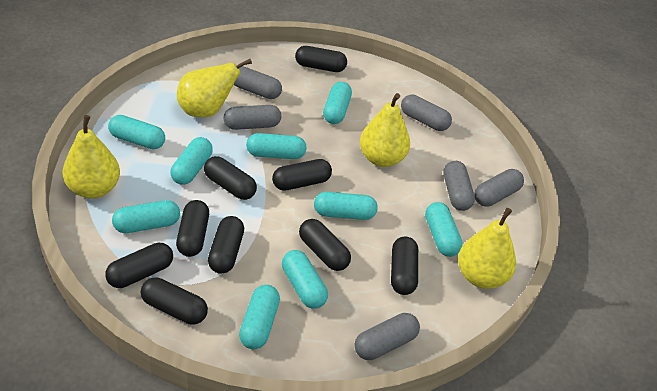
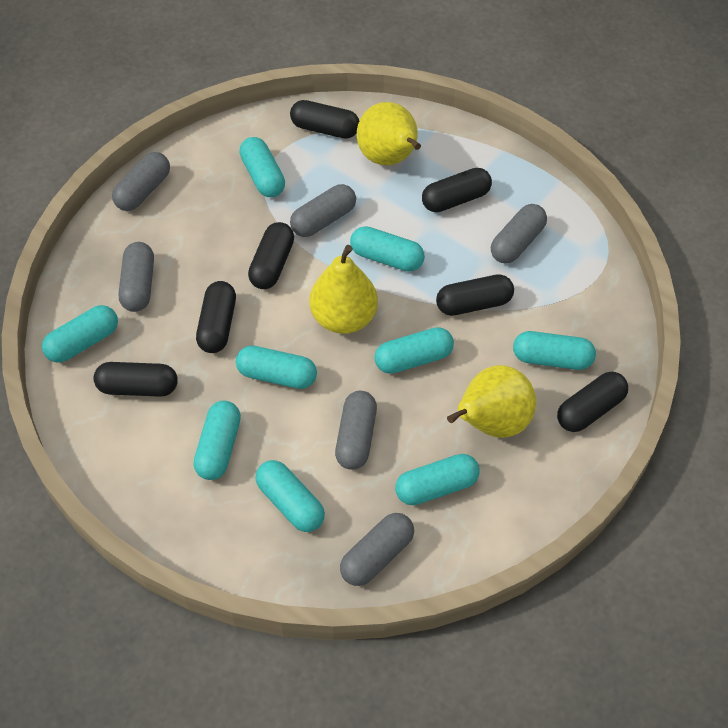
black capsule: [105,243,173,288] [141,277,208,325] [176,200,209,257] [204,156,257,200] [208,216,244,274] [272,159,332,191] [295,46,347,72] [299,219,351,271] [391,237,418,295] = 9 -> [94,362,178,397] [196,281,236,353] [248,222,294,289] [290,100,359,139] [422,168,492,212] [436,274,514,316] [557,372,628,432] = 7
yellow pear: [63,115,120,199] [177,59,252,118] [360,93,410,167] [458,208,516,289] = 4 -> [309,245,378,334] [357,102,421,165] [447,365,536,438] = 3

